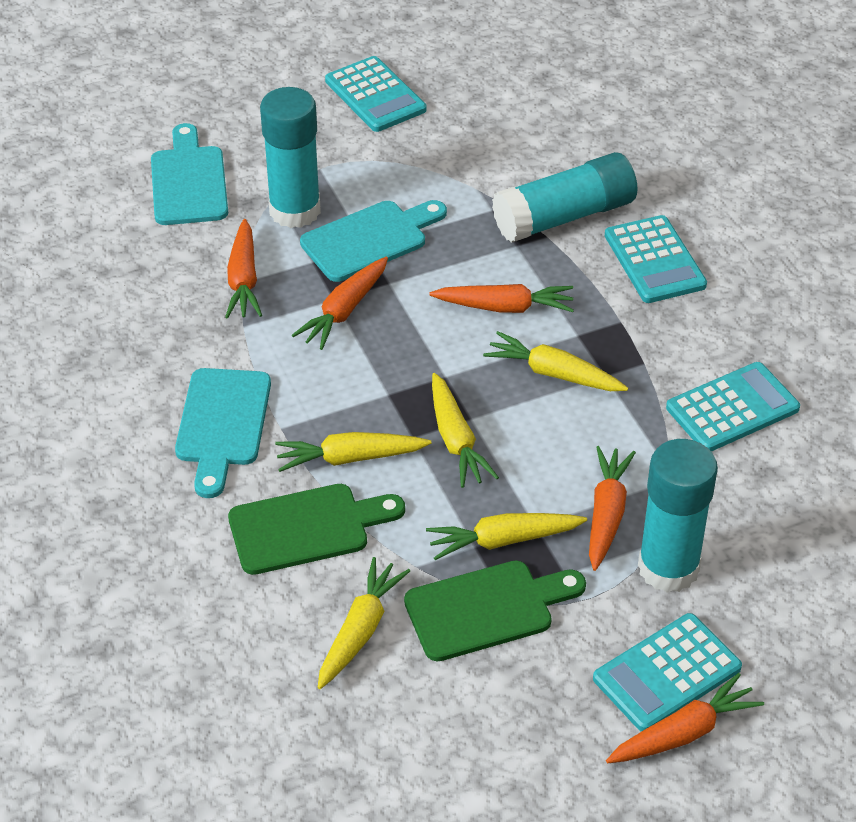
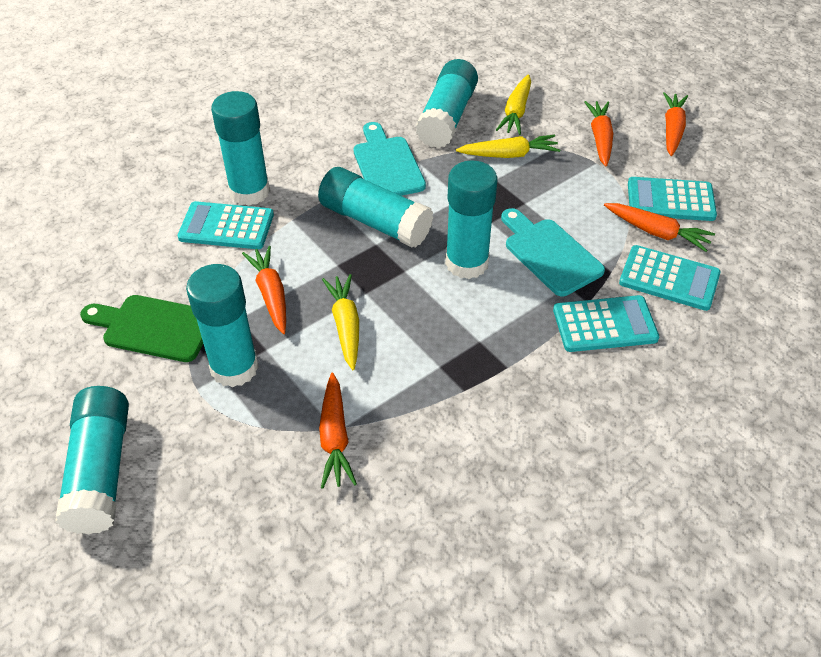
green cutting board: [228,484,405,575] [404,560,586,661] = 2 -> [80,295,203,362] = 1
turquoise cutting board: [151,123,228,225] [175,368,271,498] [300,200,447,282] = 3 -> [353,122,426,196] [501,208,605,296] = 2
turquoise glue stick: [260,87,321,228] [492,152,638,243] [638,439,718,593] = 3 -> [55,386,129,534] [186,264,259,387] [211,91,270,206] [318,167,433,248] [415,59,478,148] [445,160,498,279] = 6
yellow carrot: [275,432,432,472] [318,557,410,689] [426,513,587,560] [432,373,499,488] [483,331,628,391] = 5 -> [322,274,359,370] [456,135,560,158] [496,74,531,135] = 3

